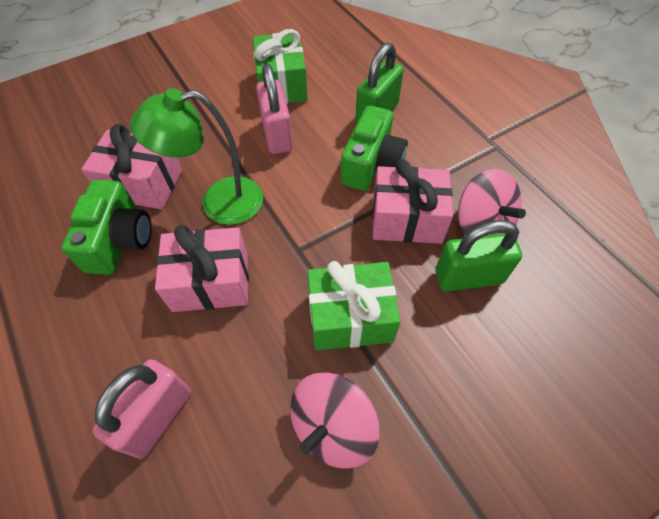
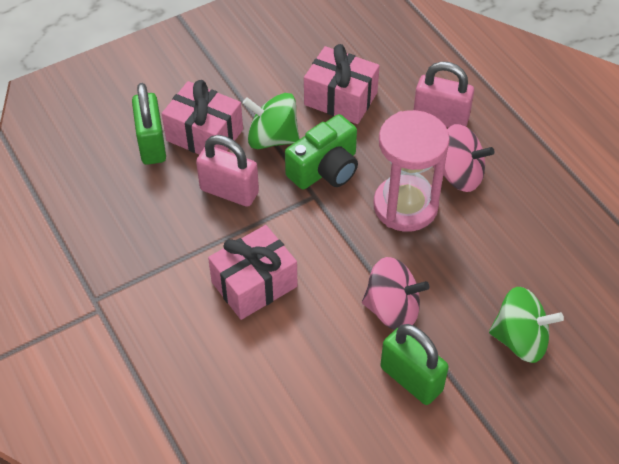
green camera: [62,180,152,275] [341,105,408,191] = 2 -> [285,114,358,189] = 1
green gift: [253,29,308,104] [307,261,401,350] = 2 -> none = 0
green lamp: [130,88,263,225] = 1 -> none = 0
green spinning top: none = 0 -> [243,93,299,149] [489,287,564,363] = 2
pink hourglass: none = 0 -> [373,110,450,232] = 1

